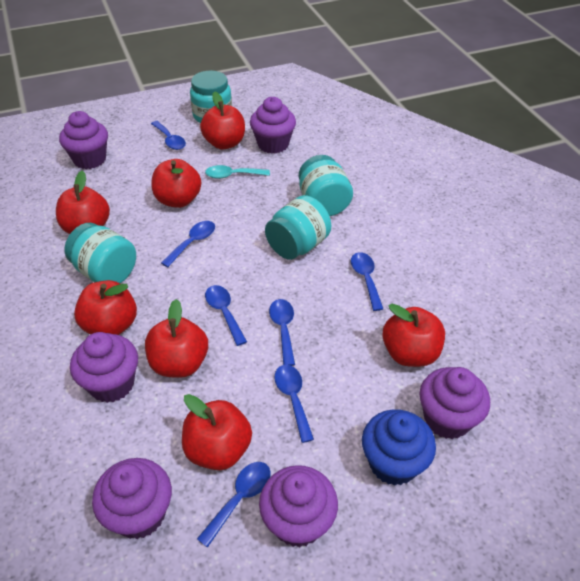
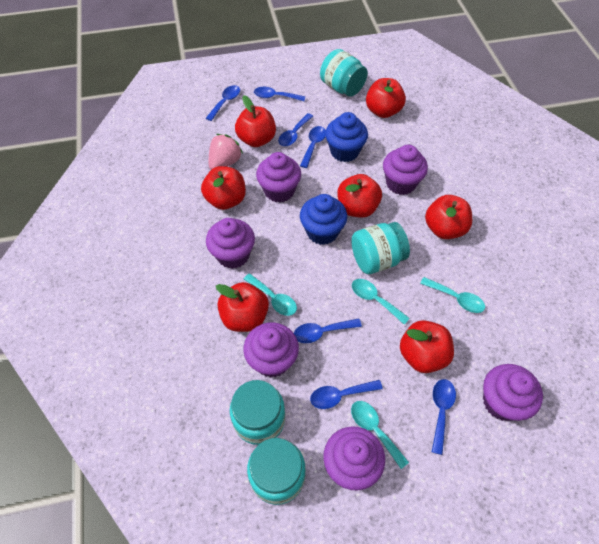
blue cupcake: [362,409,436,486] = 1 -> [300,194,347,245] [325,112,368,162] = 2
pink strawberry: none = 0 -> [209,134,243,170] = 1
turquoise spoon: [205,165,270,179] = 1 -> [244,273,297,316] [351,401,409,469] [352,279,410,325] [420,277,485,313] = 4

